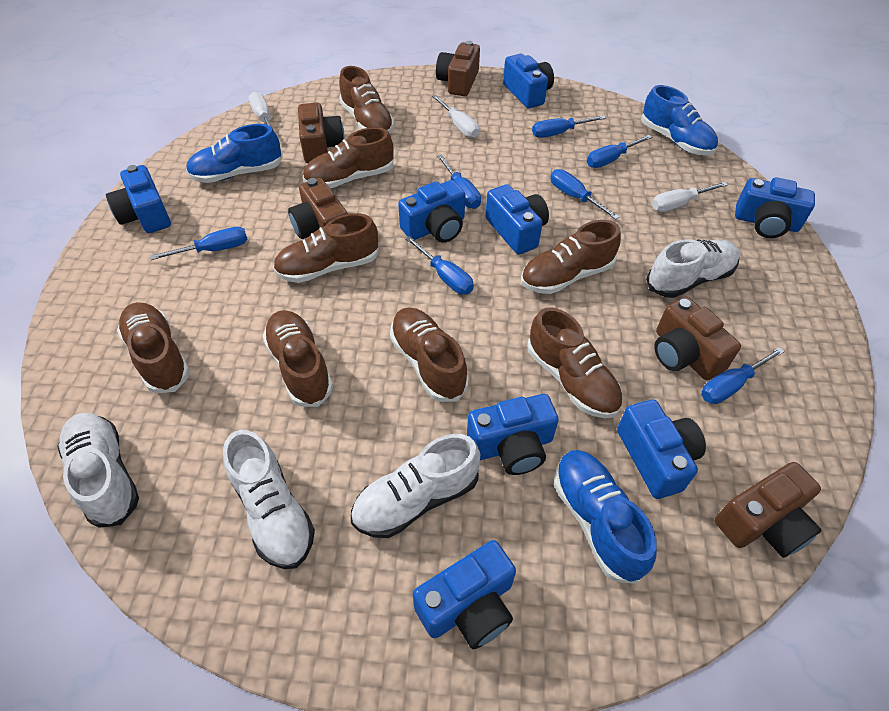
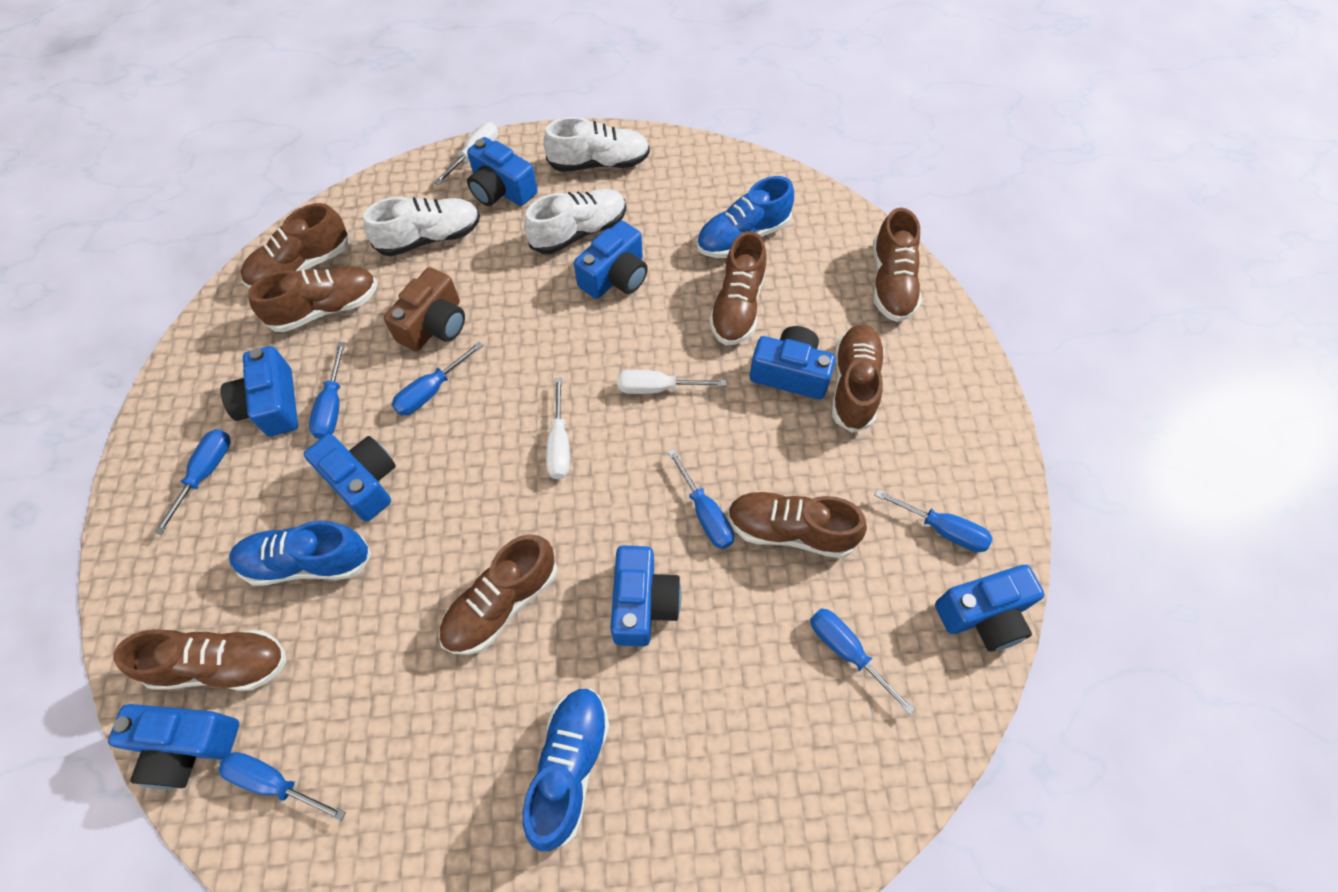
brown camera: [288,178,348,239] [298,103,344,163] [436,41,480,96] [654,297,741,381] [715,462,821,558] = 5 -> [384,267,465,351] = 1
white shoe: [57,412,139,528] [223,430,315,569] [351,434,480,538] [646,239,740,298] = 4 -> [363,197,480,256] [524,189,626,254] [543,117,650,172] = 3

